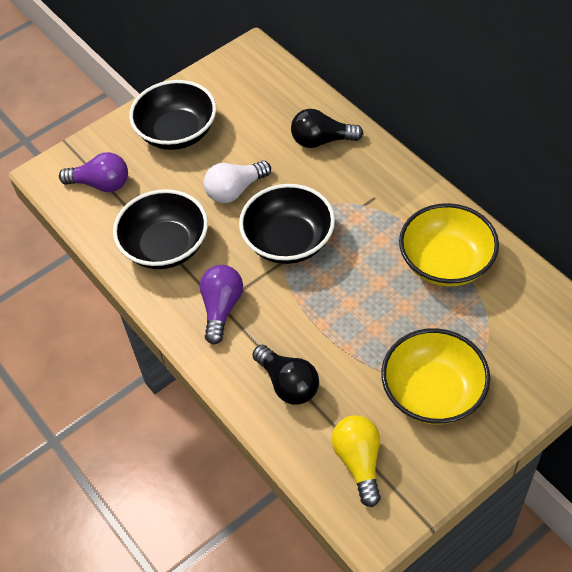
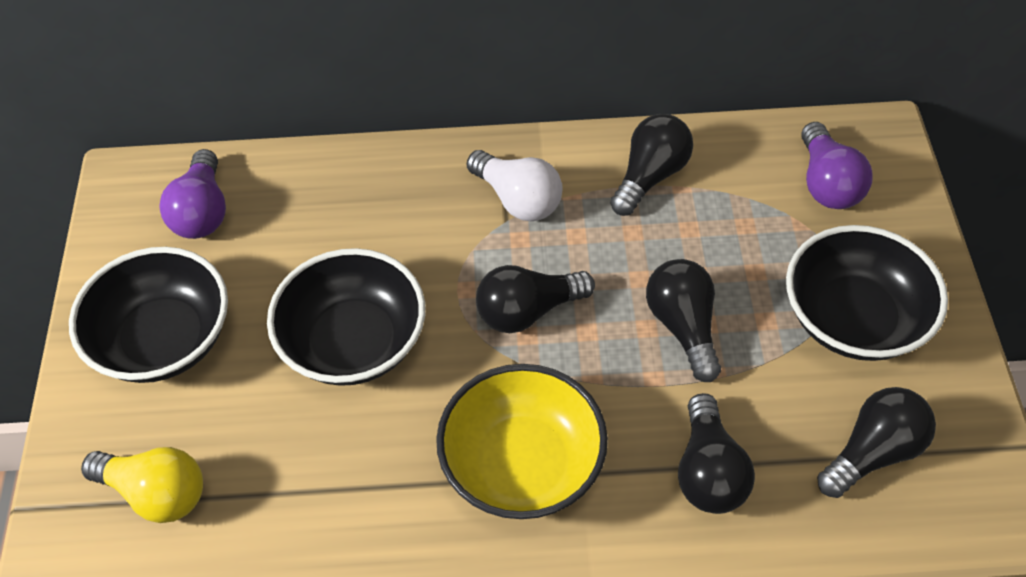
black light bulb: [252,345,319,405] [291,109,364,148] = 2 -> [476,265,595,333] [610,114,693,216] [646,259,721,382] [678,393,755,514] [817,387,936,498] = 5
yellow bowl: [381,328,490,425] [399,203,499,287] = 2 -> [436,364,608,519] = 1

